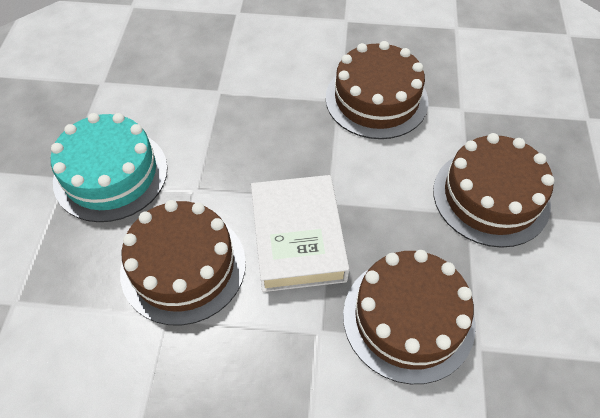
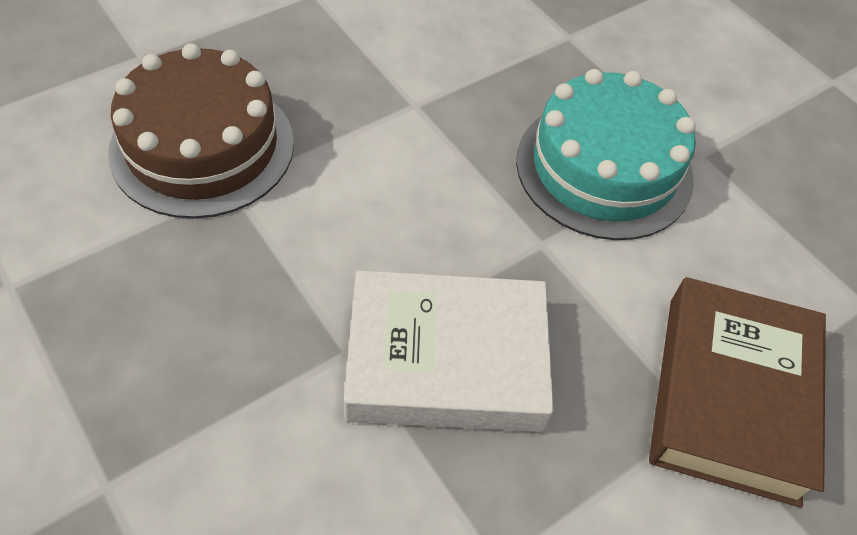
brown book: none = 0 -> [649,277,826,508] = 1
brown cake: [120,200,246,325] [325,41,428,139] [343,250,475,384] [433,133,554,248] = 4 -> [108,43,294,219] = 1

